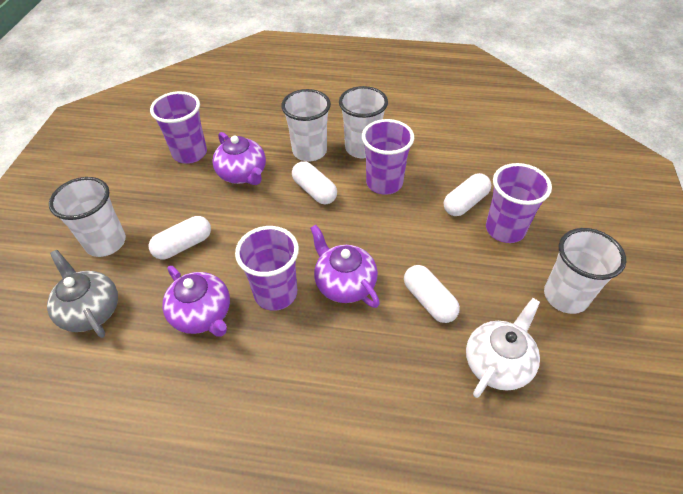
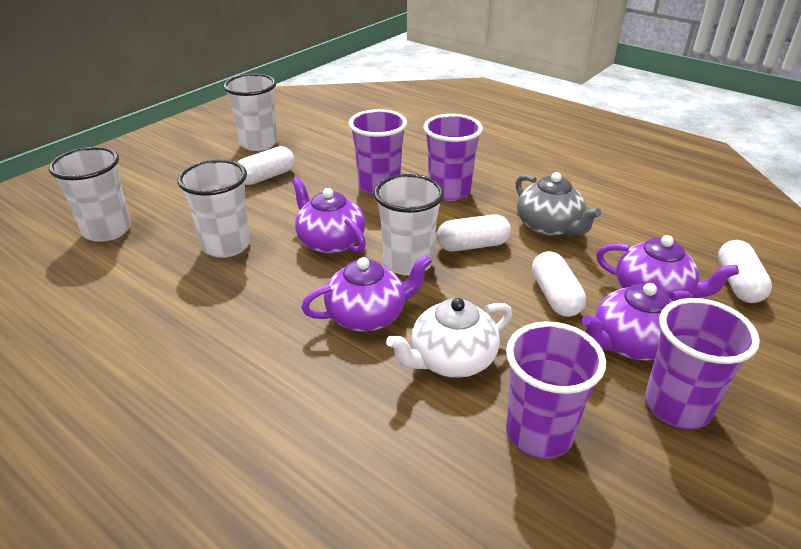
purple teapot: [162,266,230,337] [212,132,266,185] [310,225,380,308] = 3 -> [292,177,366,254] [301,255,432,332] [582,283,693,361] [596,235,739,301] = 4

